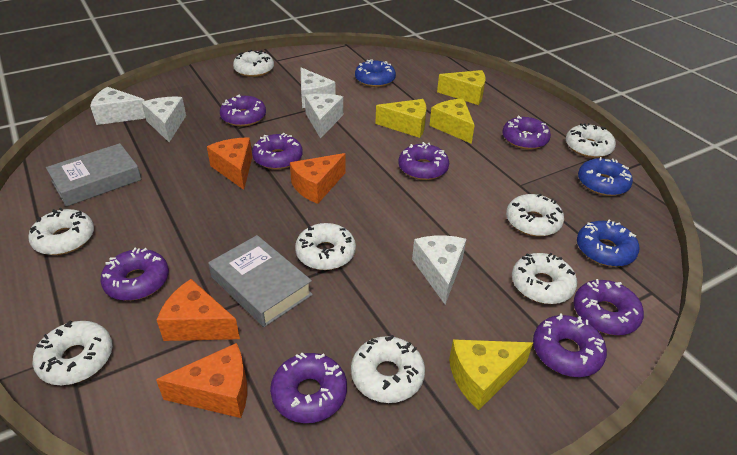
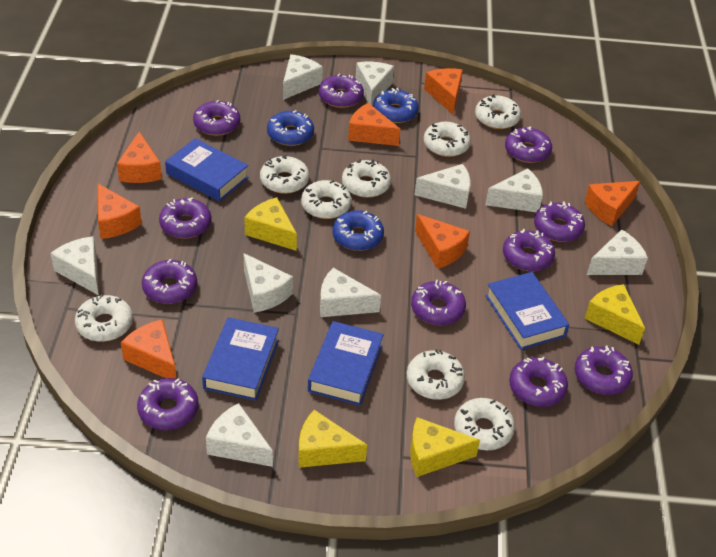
blue book: none = 0 -> [165,138,249,202] [202,317,279,401] [308,321,384,406] [486,272,569,350] = 4
grey book: [46,143,142,207] [208,235,313,327] = 2 -> none = 0
orange cheese: [156,343,247,418] [157,279,240,341] [207,138,252,190] [290,153,346,204] = 4 -> [98,184,142,239] [117,132,162,183] [121,319,176,378] [348,103,400,146] [415,214,470,269] [424,68,463,114] [585,181,640,226] = 7
purple donut: [100,248,169,301] [220,95,266,126] [252,133,303,169] [270,353,347,423] [399,142,449,180] [502,116,551,150] [533,313,607,377] [574,279,644,335] = 8 -> [137,378,199,430] [142,259,197,304] [159,197,211,238] [193,100,240,136] [319,74,364,108] [411,280,466,325] [503,229,555,271] [505,126,552,163] [509,357,568,407] [534,201,585,242] [575,345,633,395] = 11
white cheese: [90,87,146,125] [141,97,186,142] [301,68,336,108] [305,94,343,139] [412,235,466,305] = 5 -> [50,236,99,295] [206,403,273,467] [244,253,293,313] [283,54,323,100] [320,268,381,317] [356,62,394,106] [415,164,470,209] [485,169,543,212] [587,229,648,275] = 9

